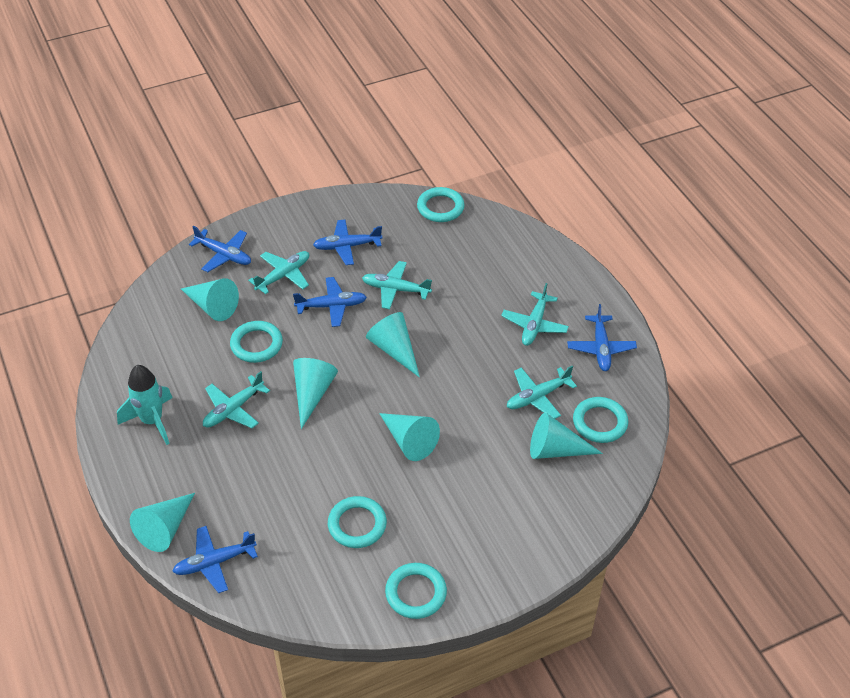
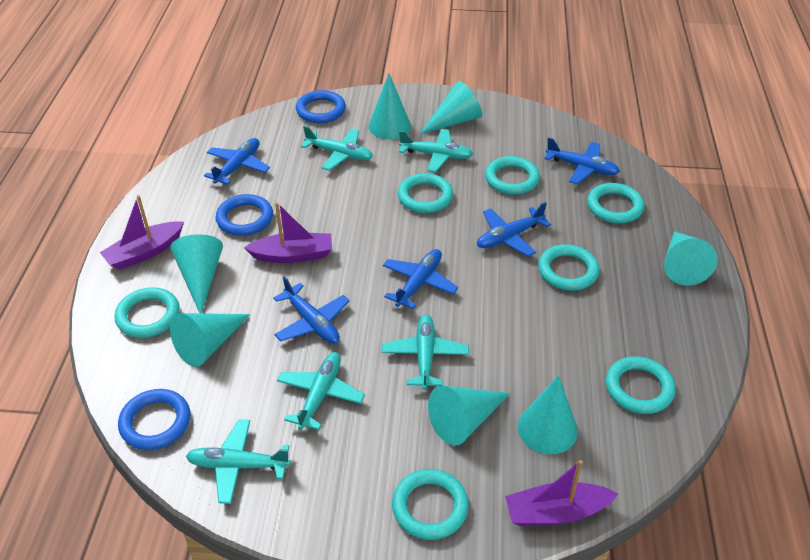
blue ring: none = 0 -> [118,389,190,450] [215,194,273,236] [296,90,346,123] = 3
purple boat: none = 0 -> [100,195,184,270] [244,202,332,263] [505,460,618,526] = 3
turquoise cone: [130,493,195,552] [181,278,239,321] [293,358,338,429] [366,312,420,378] [379,413,440,461] [530,413,603,459] = 6 -> [170,234,223,313] [170,313,251,367] [368,73,411,139] [420,81,482,134] [428,386,510,445] [518,375,578,454] [664,231,718,286] = 7
turquoise ring: [230,321,283,363] [328,496,387,548] [385,563,447,619] [417,187,465,222] [573,397,628,443] = 5 -> [114,287,180,338] [392,469,469,540] [397,173,453,213] [485,156,540,195] [538,244,599,291] [587,183,644,224] [606,356,676,414] = 7
turquoise rocket: [117,365,173,445] = 1 -> none = 0

